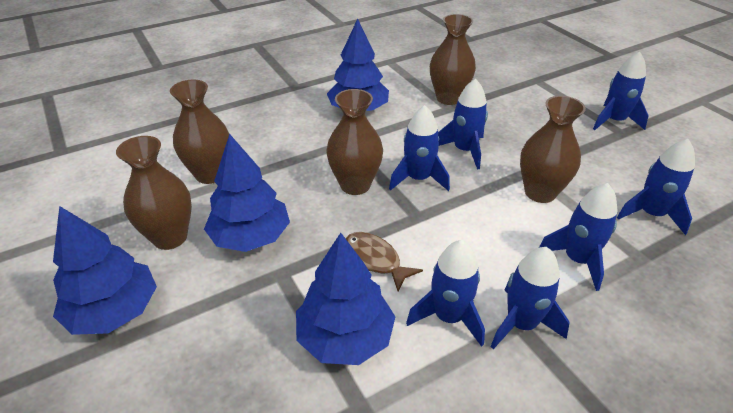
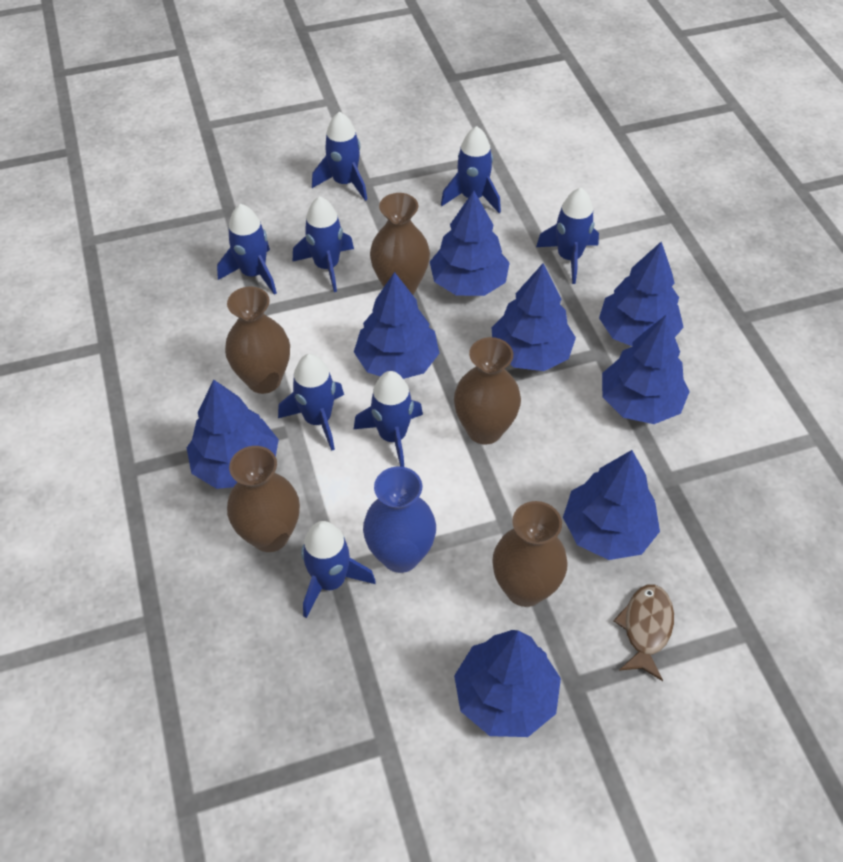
blue rocket: [389,105,450,191] [406,240,485,347] [438,79,488,170] [491,247,570,349] [539,183,618,291] [593,52,649,130] [617,139,695,235] = 7 -> [217,204,277,295] [278,354,344,451] [293,196,354,292] [301,521,376,618] [312,111,367,201] [354,371,423,467] [441,126,501,213] [536,188,599,284] = 8
blue tree: [53,206,157,335] [204,134,290,252] [296,233,396,365] [327,18,389,111] = 4 -> [187,379,279,489] [354,272,439,379] [430,191,510,296] [454,630,561,737] [491,263,576,371] [563,450,660,560] [599,242,683,346] [602,315,690,424] = 8
blue vase: none = 0 -> [363,466,436,573] = 1

